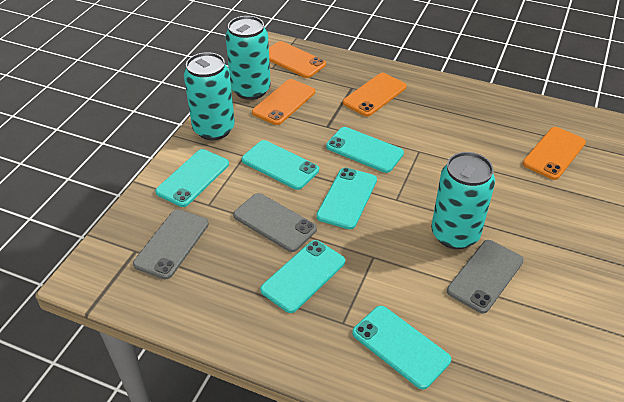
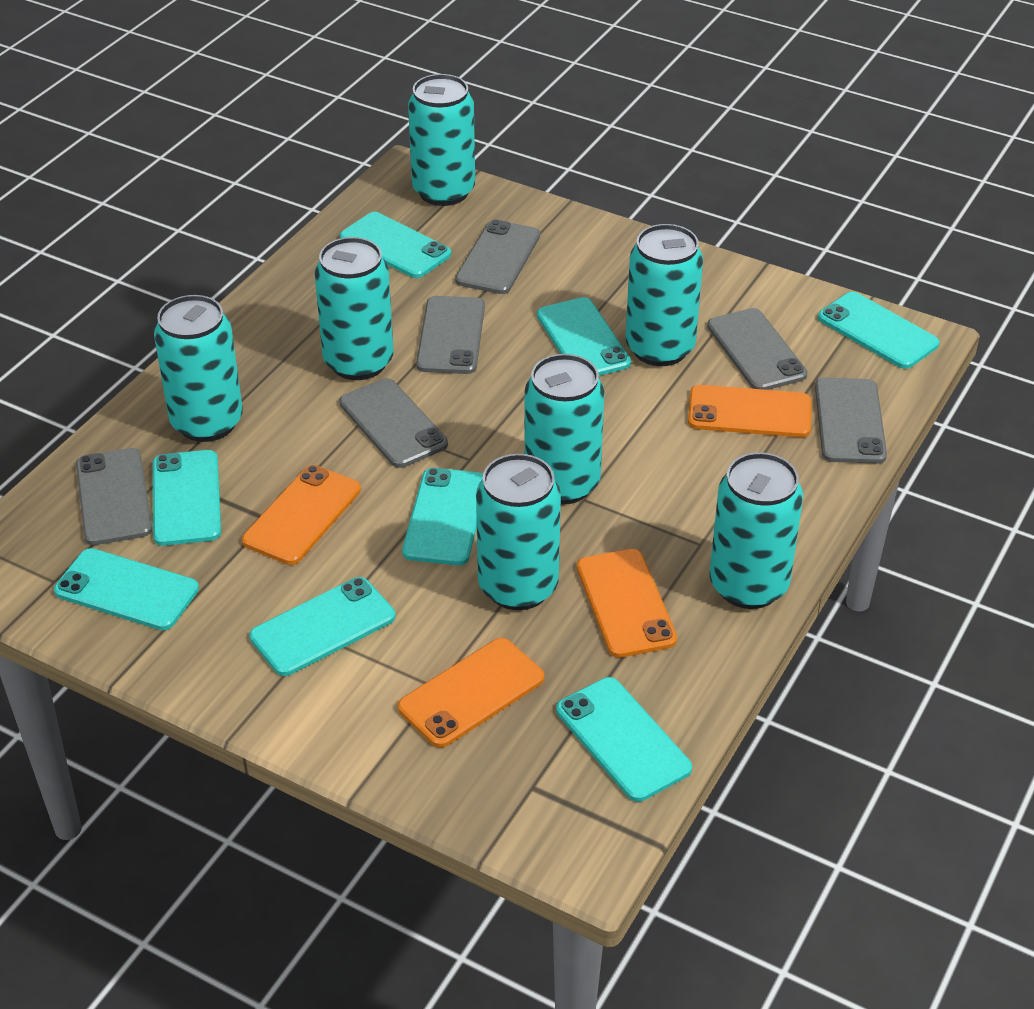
grey phone: [133,209,209,279] [233,193,317,252] [447,240,524,313] = 3 -> [76,448,152,545] [339,378,448,468] [416,296,485,374] [455,220,540,294] [707,308,808,390] [815,378,887,464] = 6
turquoise can: [184,52,235,140] [225,16,271,100] [431,152,495,249] = 3 -> [154,295,243,442] [315,237,394,380] [408,74,475,206] [476,454,561,610] [524,354,605,505] [626,224,703,366] [709,452,803,609] = 7
turquoise phone: [155,149,229,207] [242,140,319,190] [260,240,345,313] [316,168,377,229] [326,127,404,173] [352,306,451,389] = 6 -> [54,548,199,630] [153,450,221,546] [249,577,395,676] [340,212,451,278] [402,468,483,565] [537,297,631,376] [556,677,692,802] [818,292,939,369] = 8

